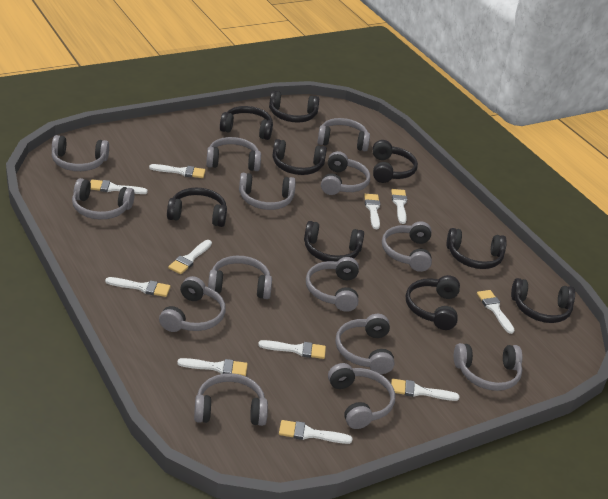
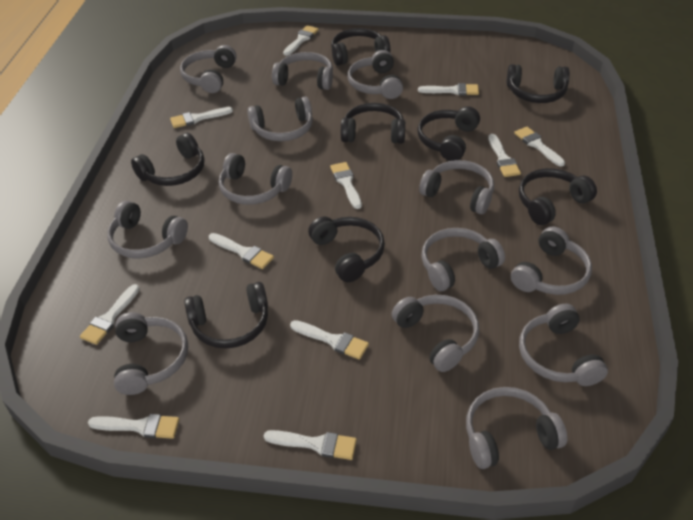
black headphones: [167,188,227,227] [220,106,273,140] [269,91,319,123] [272,139,327,175] [304,221,364,262] [373,140,418,183] [406,275,460,330] [447,228,507,269] [511,278,575,323] = 9 -> [131,133,204,186] [184,282,268,349] [308,217,385,282] [331,28,390,66] [341,103,405,144] [417,106,480,161] [507,64,570,103] [519,168,597,225] = 8
grey headphones: [52,135,109,171] [72,178,135,219] [159,276,226,332] [194,373,268,426] [206,137,261,171] [208,256,272,299] [239,173,296,210] [306,257,359,312] [318,118,370,151] [321,151,370,195] [328,363,395,429] [336,314,395,374] [382,221,432,272] [454,343,522,391] = 14 -> [107,201,188,258] [114,312,188,395] [180,45,237,93] [219,153,292,205] [247,97,313,141] [272,52,333,90] [348,50,403,99] [392,295,479,372] [419,160,494,214] [421,228,505,291] [466,387,567,469] [511,226,592,295] [519,304,608,386] = 13

